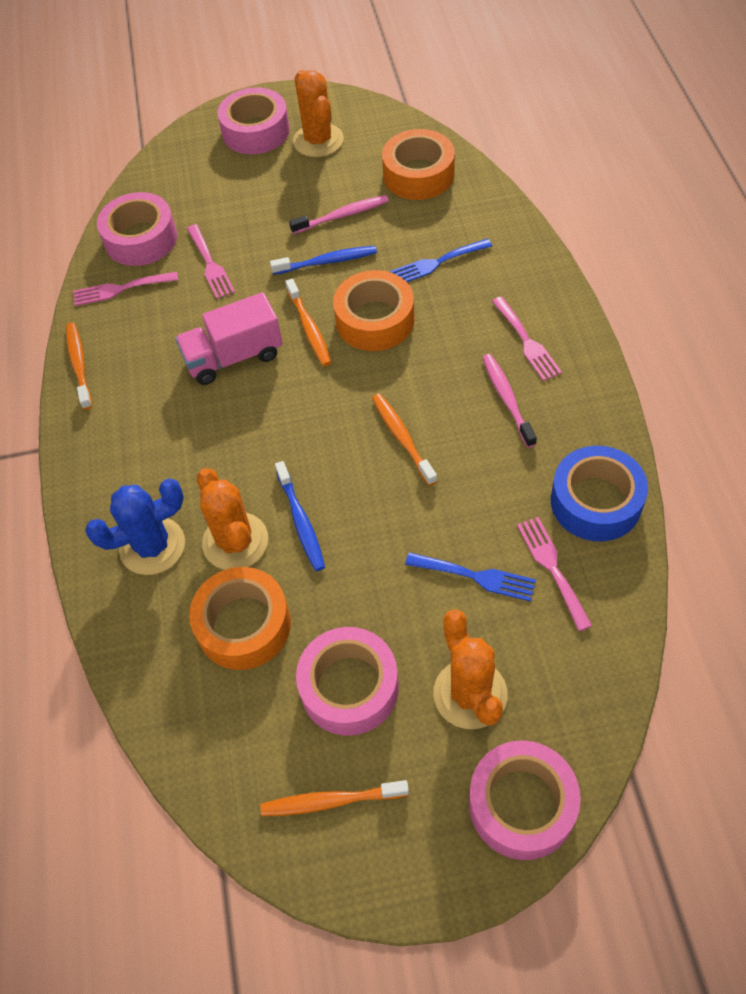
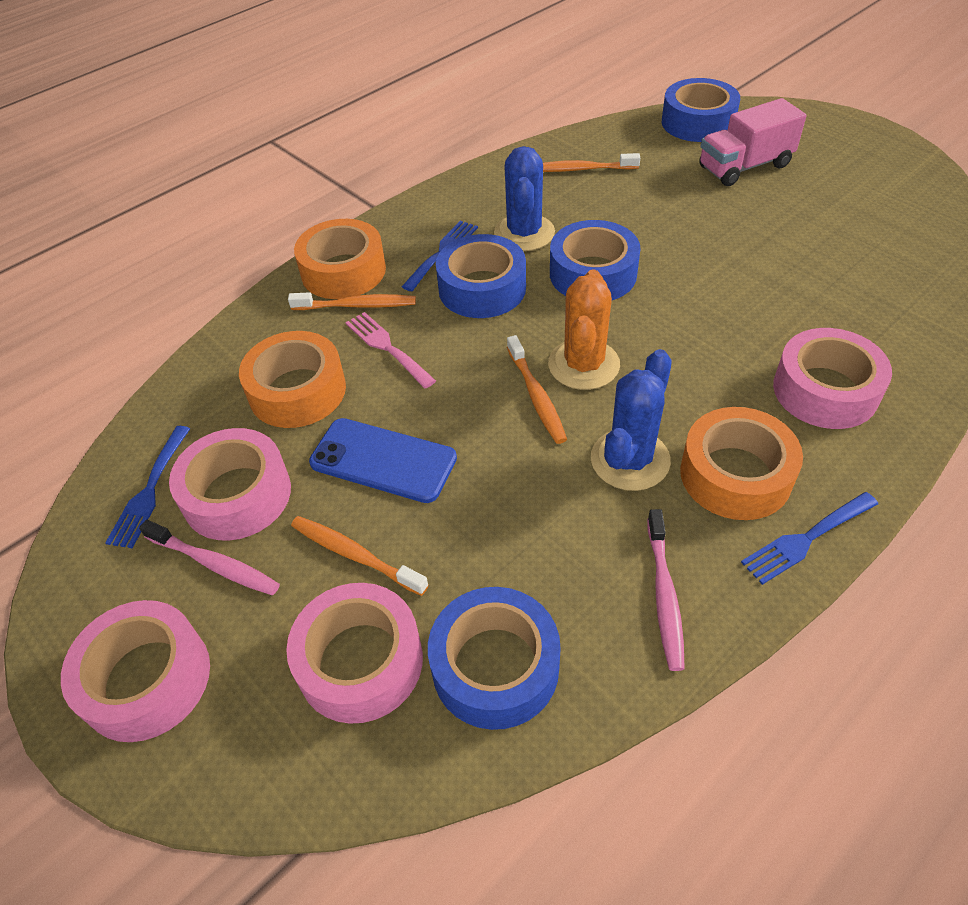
blue cactus: [85,479,185,575] = 1 -> [494,146,555,251] [591,349,672,491] = 2
blue fork: [390,238,492,282] [405,552,536,602] = 2 -> [105,426,190,548] [402,221,478,291] [741,492,878,585] = 3
blue phone: none = 0 -> [309,418,457,503] = 1
blue tape: [551,446,648,541] = 1 -> [428,587,561,730] [436,234,526,318] [550,220,641,300] [662,78,740,142] = 4
blue toothbrush: [270,246,377,275] [275,461,325,571] = 2 -> none = 0
orange cactus: [197,468,268,570] [293,70,344,157] [433,609,508,729] = 3 -> [548,269,620,390] = 1
pink fork: [73,272,178,306] [187,224,235,299] [492,296,562,381] [517,517,592,631] = 4 -> [345,312,436,389] = 1

